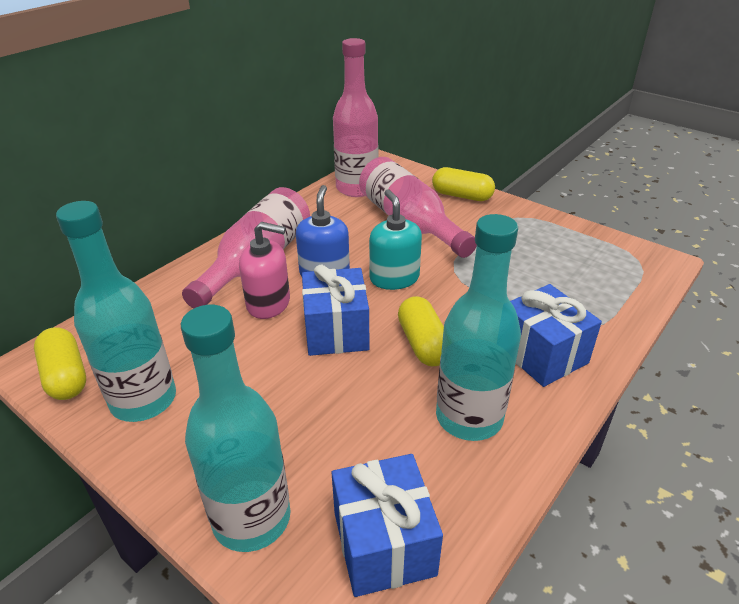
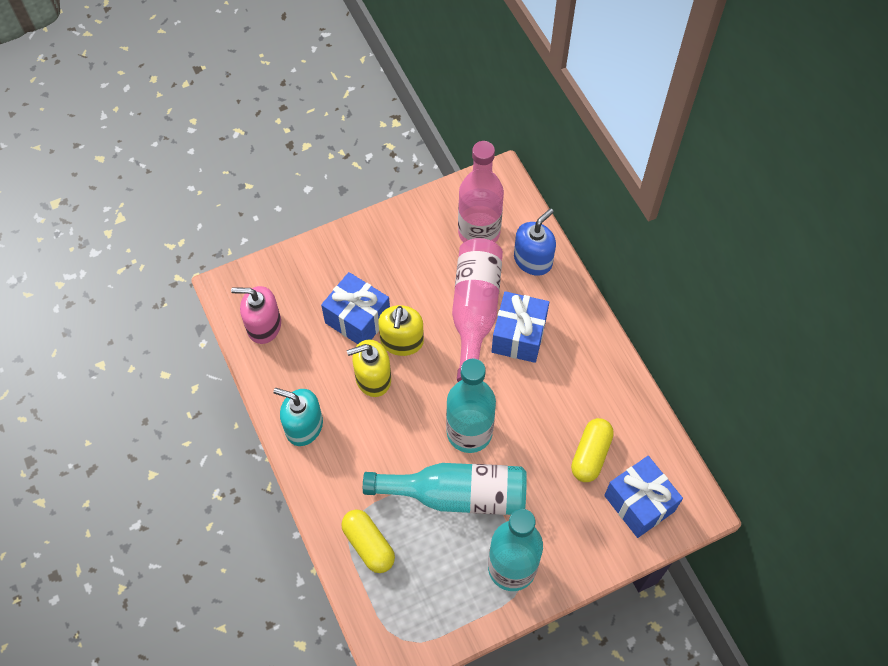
pink bottle: [182,187,310,308] [333,38,378,197] [359,157,477,258] = 3 -> [452,238,503,382] [458,141,504,243] = 2
yellow capsule: [34,327,86,400] [398,296,444,366] [432,167,495,201] = 3 -> [341,509,395,573] [571,418,614,482] = 2
yellow soap dispenser: none = 0 -> [347,340,391,397] [378,305,424,356] = 2

